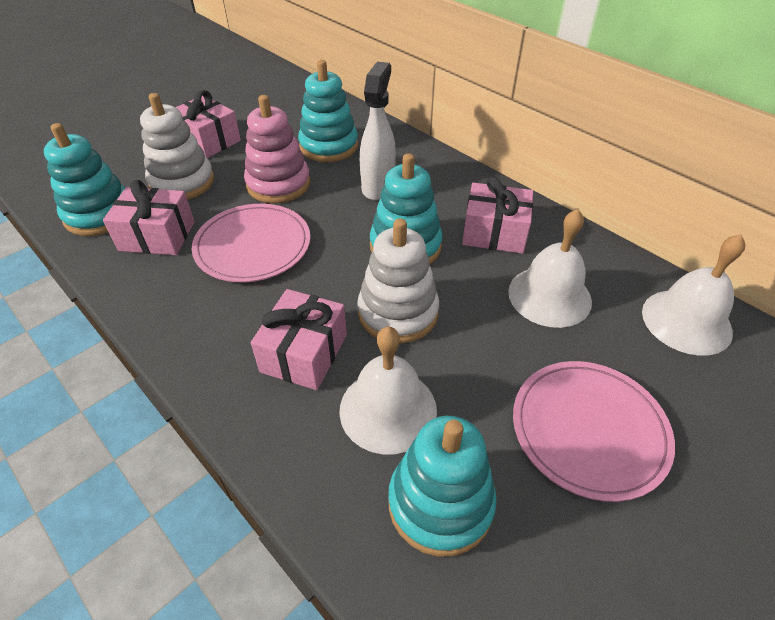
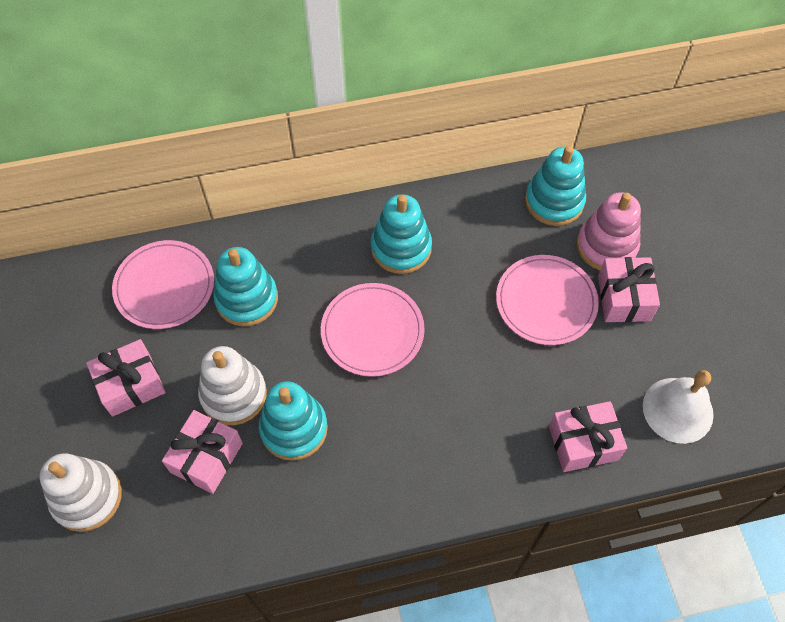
pink plate: [192,204,311,282] [513,361,675,502] = 2 -> [112,240,214,329] [321,283,425,377] [496,255,599,345] = 3
white bell: [339,327,437,454] [508,209,592,328] [642,235,745,356] = 3 -> [643,370,714,444] = 1
white spray bottle: [360,61,396,200] = 1 -> none = 0

